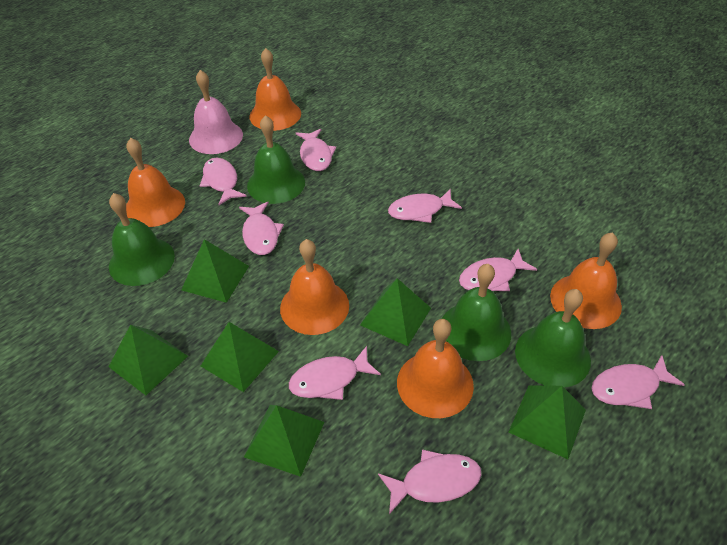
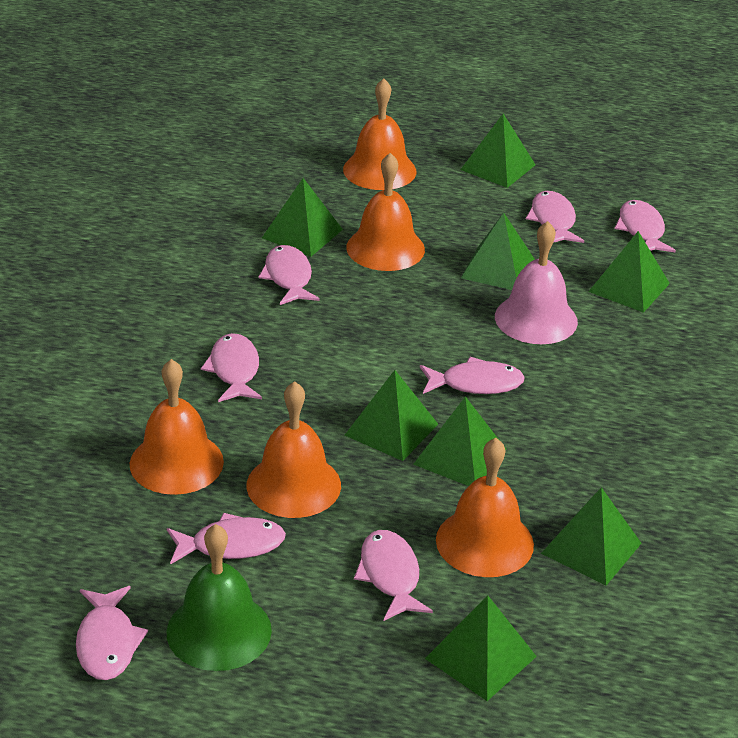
green bell: [109,193,175,286] [247,115,305,204] [442,264,511,361] [515,289,591,388] = 4 -> [167,524,272,671] = 1
green pyramid: [109,325,188,395] [181,239,249,303] [201,322,279,392] [244,405,324,477] [360,278,431,346] [509,385,586,459] = 6 -> [262,178,343,257] [345,370,438,461] [413,396,506,486] [425,595,537,701] [460,114,536,188] [461,212,535,290] [541,487,642,585] [588,231,670,313] = 8

